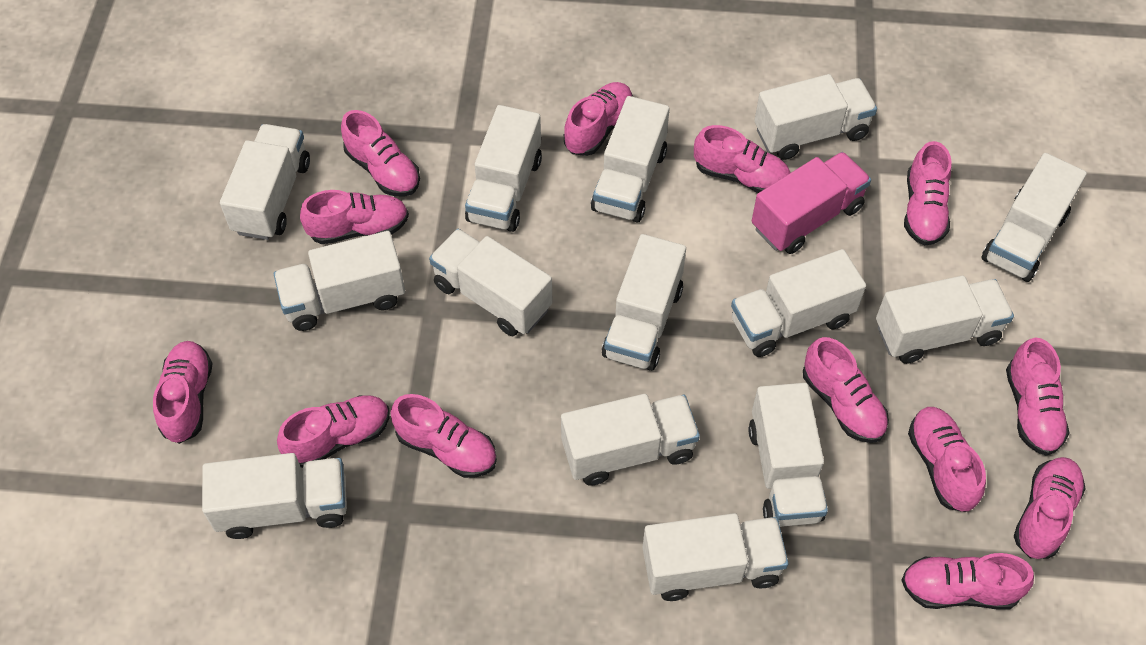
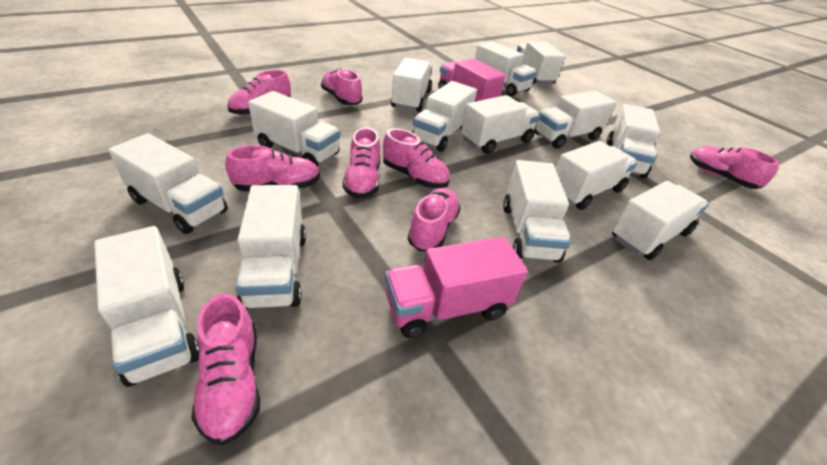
pink shoe: [153,341,213,444] [277,395,390,468] [300,190,409,244] [341,110,420,197] [390,394,497,478] [564,82,633,156] [694,125,791,193] [803,337,889,443] [901,553,1034,610] [904,141,952,246] [908,407,986,512] [1006,337,1069,456] [1014,457,1086,559] = 13 -> [191,294,260,445] [225,145,320,191] [227,70,291,115] [321,69,362,105] [342,127,380,199] [383,128,450,188] [408,188,461,252] [690,146,779,189] = 8
pink truck: [752,152,871,254] = 1 -> [385,237,528,338] [438,58,506,102] = 2

